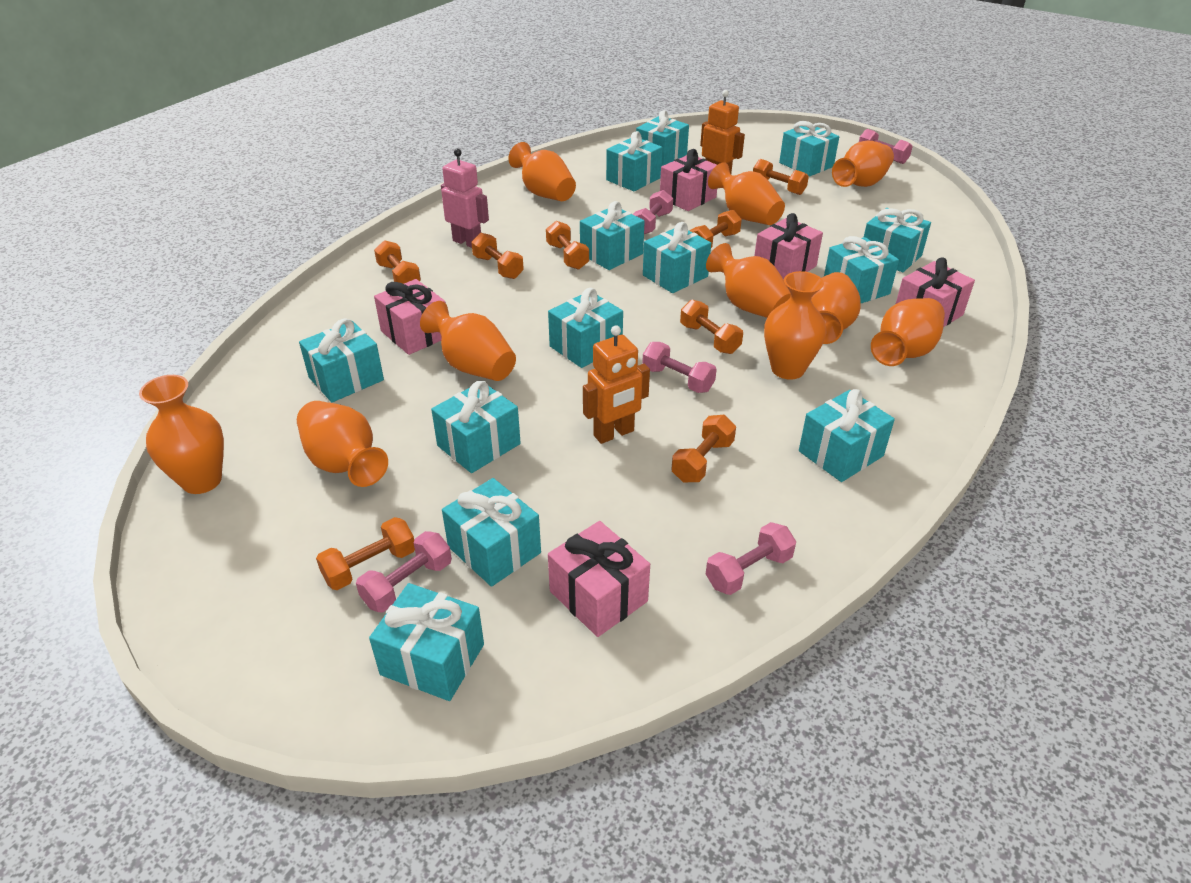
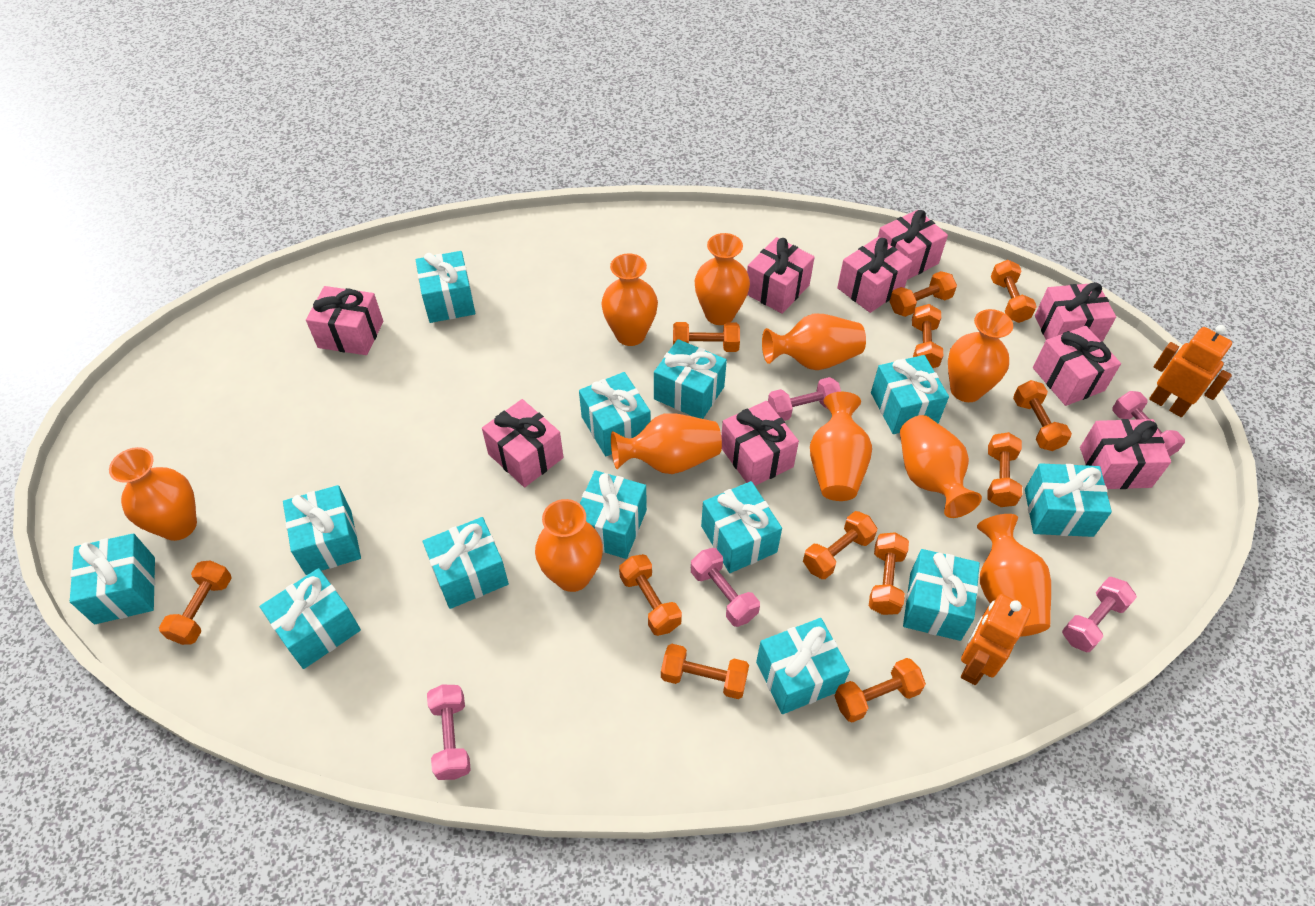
orange dumbbell: [316,517,415,590] [374,240,421,284] [471,233,524,279] [546,221,589,270] [671,415,736,482] [680,300,743,354] [690,210,742,248] [753,159,809,195] = 8 -> [159,560,232,645] [619,554,682,636] [661,644,749,699] [673,322,740,352] [803,511,877,579] [834,658,926,723] [869,532,909,615] [890,271,957,317] [912,304,943,368] [987,432,1022,507] [991,260,1037,323] [1013,380,1072,451] = 12
pink gift: [374,279,446,355] [548,521,650,637] [660,149,717,211] [754,213,823,280] [896,257,975,327] = 5 -> [306,286,383,355] [482,399,564,487] [721,401,799,486] [747,237,815,314] [837,237,912,313] [878,210,948,280] [1033,326,1121,406] [1035,282,1116,342] [1080,419,1171,489] = 9
pink robot: [441,149,489,248] = 1 -> none = 0

